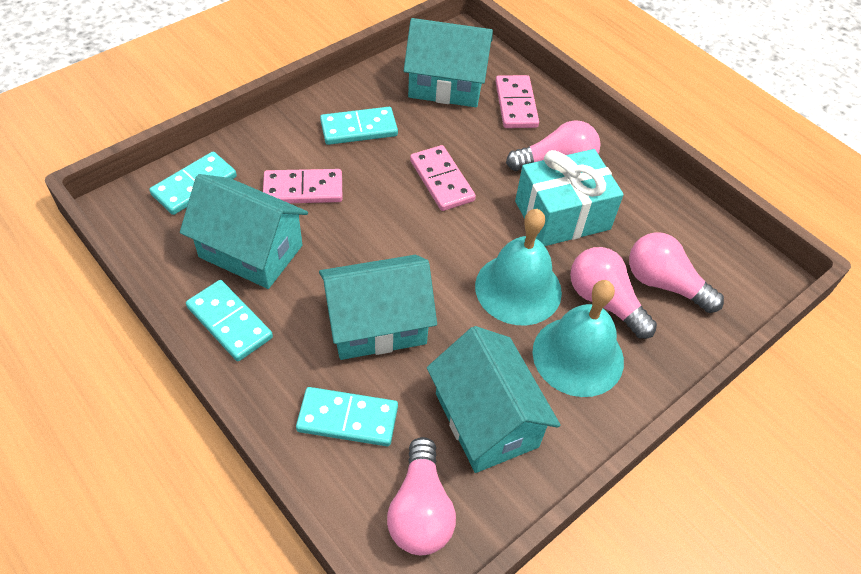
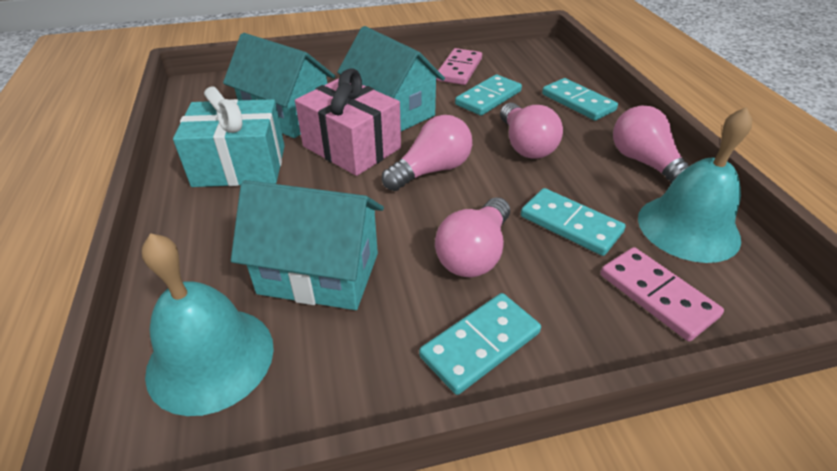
pink domino: [263,169,343,203] [410,145,476,211] [495,75,539,128] = 3 -> [436,48,482,85] [600,247,724,341] = 2
pink gift: none = 0 -> [295,68,401,176] = 1
turquoise house: [180,174,308,289] [319,255,437,360] [404,18,493,107] [427,326,561,473] = 4 -> [223,33,335,138] [231,180,384,310] [337,26,445,131] = 3

